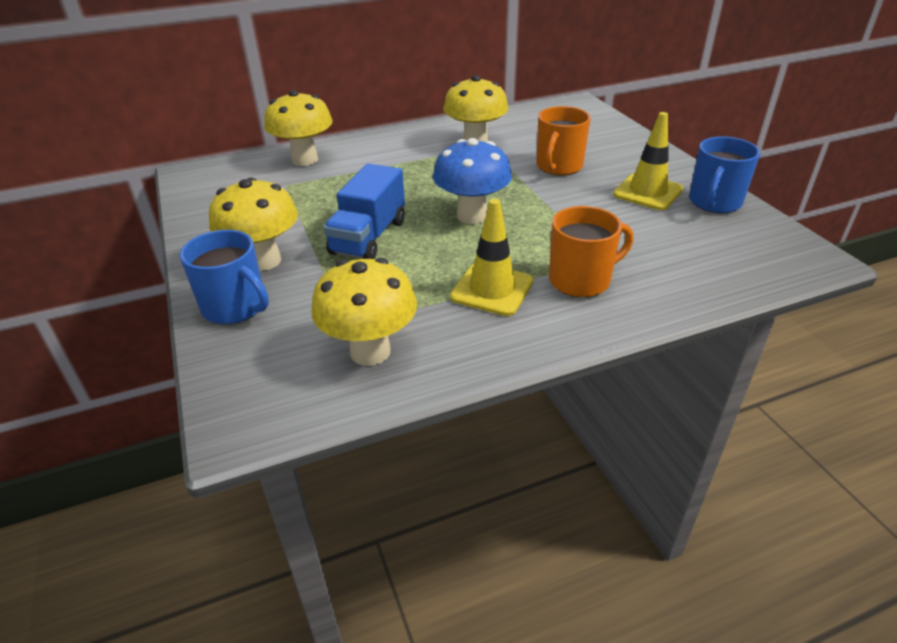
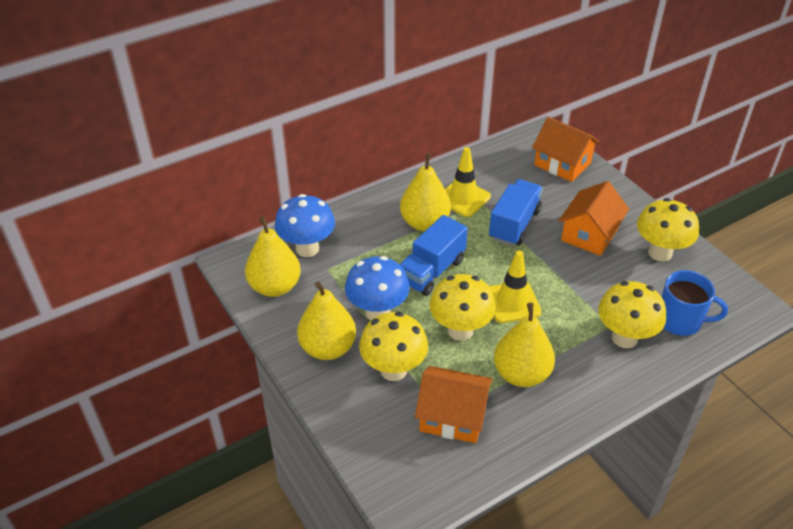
blue mug: [180,230,269,324] [689,136,760,213] = 2 -> [662,270,728,336] = 1
blue mushroom: [433,138,512,224] = 1 -> [275,194,335,257] [345,256,410,320] = 2
blue truck: [323,164,405,259] = 1 -> [400,215,468,296] [489,179,543,246] = 2
orange house: none = 0 -> [415,366,493,443] [532,117,600,182] [558,181,629,256] = 3
orange mug: [536,106,591,175] [549,206,633,297] = 2 -> none = 0
yellow pear: none = 0 -> [245,216,301,297] [297,281,356,360] [400,153,451,231] [494,303,555,387] = 4

